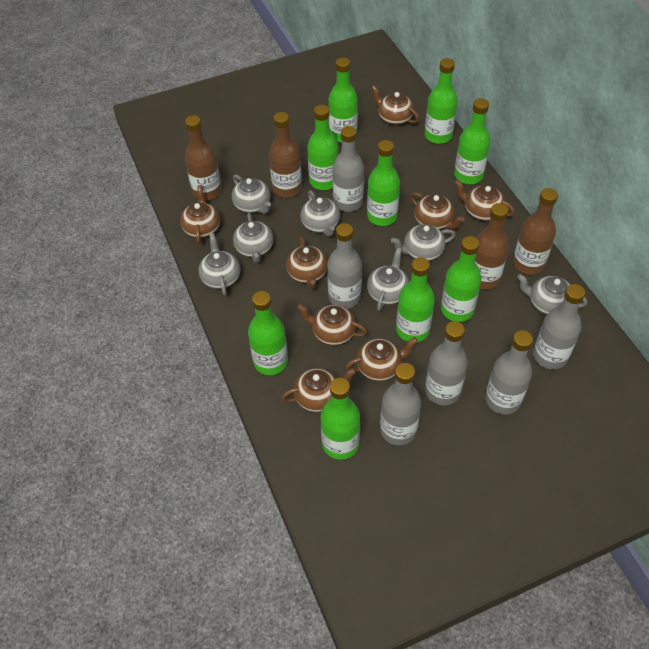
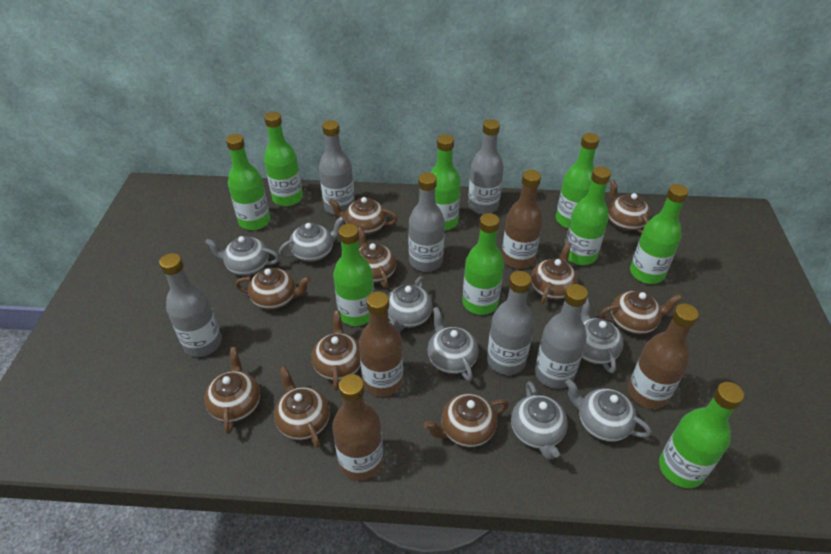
brown teapot: [180,185,220,244] [281,368,356,412] [286,237,328,289] [297,304,367,345] [345,337,418,381] [371,85,419,125] [410,192,465,230] [454,179,515,221] = 8 -> [204,347,260,434] [235,268,311,310] [274,366,330,448] [311,311,361,391] [328,197,398,235] [358,227,396,288] [424,393,509,447] [531,242,578,304] [600,291,682,334] [608,180,651,234] = 10

